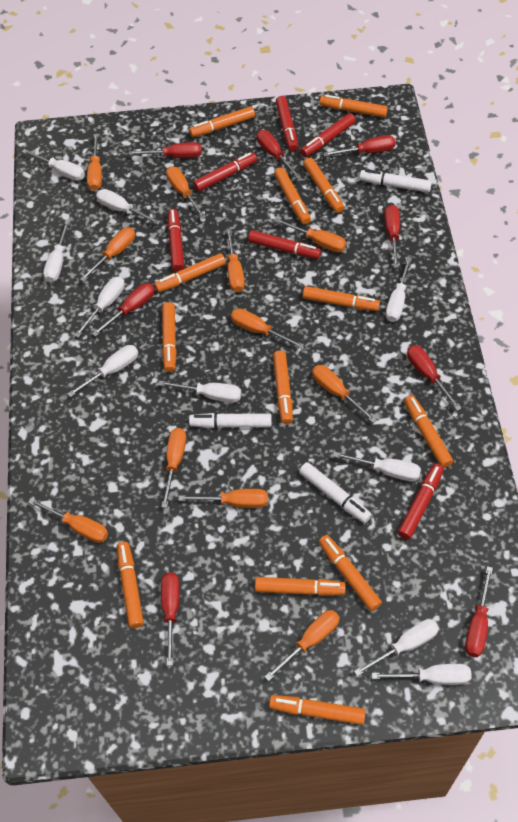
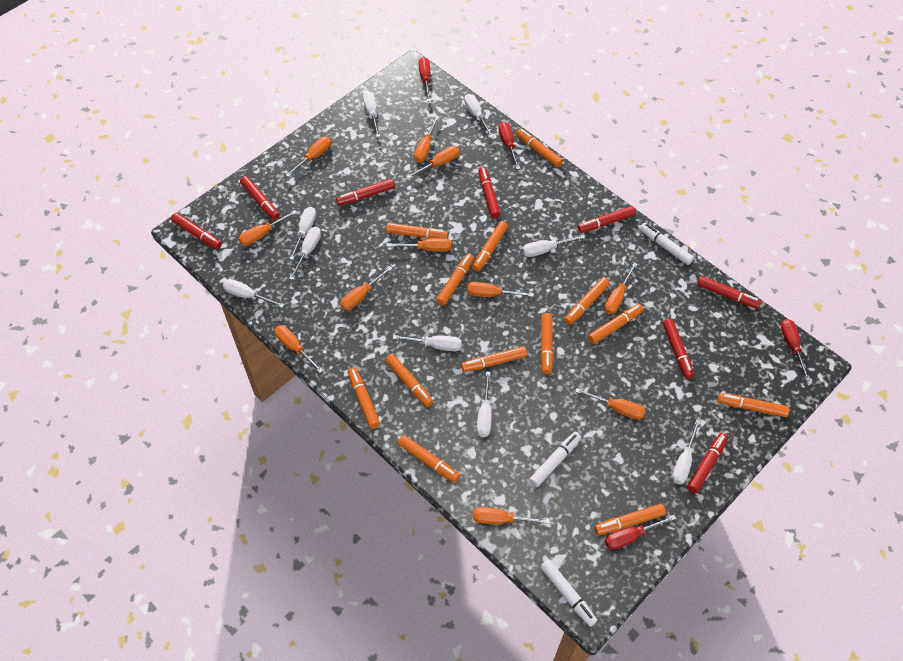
red marker: [168,209,184,272] [193,152,257,192] [248,230,321,259] [276,96,298,151] [300,113,356,157] [398,464,444,540] = 6 -> [171,213,222,249] [240,176,279,220] [336,179,395,206] [478,167,501,218] [578,206,636,233] [663,319,694,379] [687,433,728,493] [697,276,761,309] = 8
red screwdriver: [92,283,155,336] [129,142,202,158] [161,572,180,666] [257,130,301,179] [323,135,396,156] [384,205,400,268] [407,345,461,411] [465,566,493,657] = 8 -> [419,57,431,102] [498,122,520,170] [605,515,676,550] [781,319,810,381] = 4
white screwdriver: [22,149,85,181] [43,220,70,282] [68,345,138,397] [74,277,125,338] [96,189,161,225] [158,381,241,403] [333,452,421,481] [354,619,439,676] [372,664,471,685] [386,257,412,322] = 10 -> [223,279,284,308] [289,227,321,280] [290,207,316,260] [363,91,380,137] [393,335,462,351] [464,94,494,138] [477,371,492,437] [522,235,585,257] [672,419,701,484] = 9

